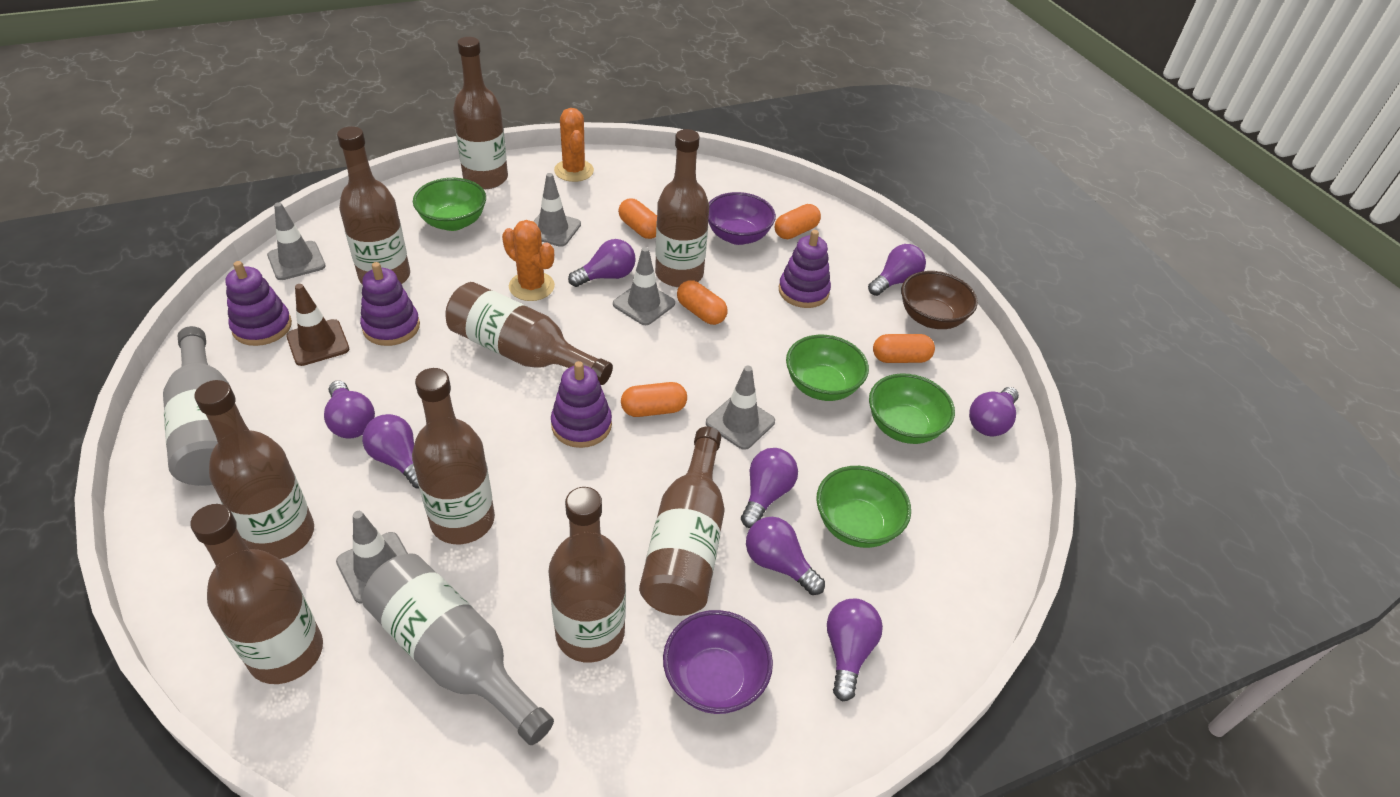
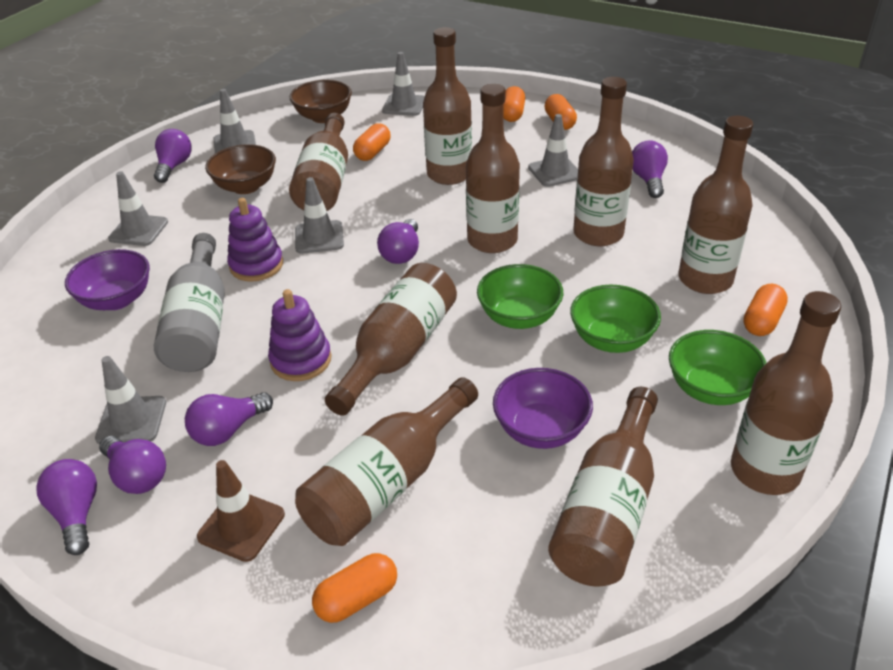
brown bowl: [901,271,978,329] = 1 -> [205,144,276,194] [290,80,352,123] = 2
green bowl: [413,178,486,231] [786,335,869,401] [816,466,911,548] [869,373,955,444] = 4 -> [477,264,563,329] [570,285,661,353] [669,330,766,405] = 3
grey bottle: [163,326,229,486] [362,554,554,745] = 2 -> [154,233,225,372] = 1
grey traffic cone: [267,202,326,280] [336,511,408,604] [534,173,581,247] [613,247,675,325] [706,366,775,450] = 5 -> [95,356,166,444] [108,171,168,246] [213,89,256,153] [295,177,344,254] [382,52,425,116] [528,114,578,187] = 6
orange cactus: [502,220,555,301] [554,108,594,182] = 2 -> none = 0
purple light bulb: [324,380,375,439] [362,414,419,489] [568,239,636,287] [741,448,798,528] [746,517,825,595] [827,598,883,702] [868,244,926,296] [969,387,1019,436] = 8 -> [36,459,97,555] [99,436,166,494] [154,129,192,183] [185,392,273,446] [377,219,419,264] [632,140,668,198] = 6
purple stacking toy: [225,261,292,346] [360,262,420,346] [551,361,612,448] [779,230,831,308] = 4 -> [227,198,283,282] [268,289,332,381] = 2

